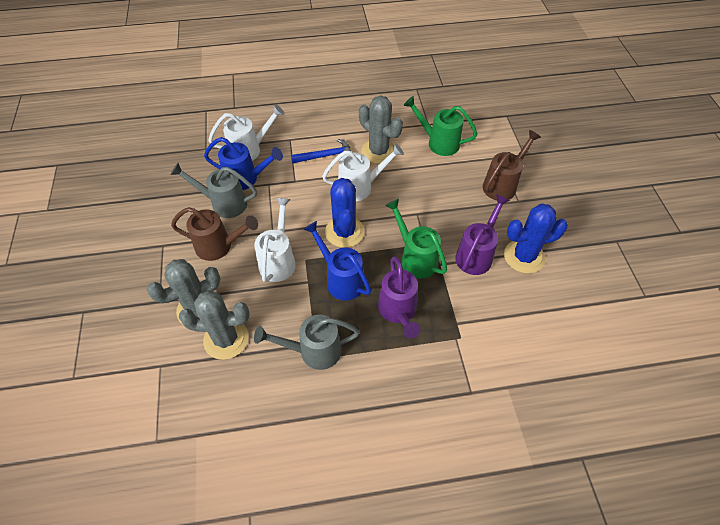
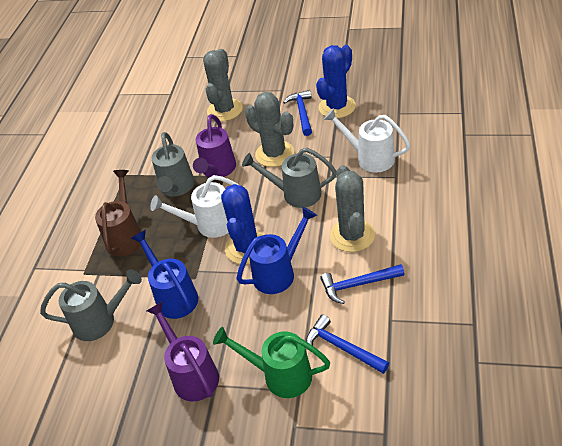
blue hammer: [291,139,351,164] = 1 -> [283,90,312,136] [306,315,389,374] [320,264,404,304] = 3
brown watering can: [171,207,258,261] [483,130,541,201] = 2 -> [95,170,142,256] = 1
green watering can: [385,199,447,278] [404,96,477,156] = 2 -> [213,327,330,398] = 1
grey watering can: [170,163,257,218] [254,315,360,370] = 2 -> [40,269,142,341] [152,132,195,197] [242,148,337,208] = 3
white watering can: [208,104,285,161] [254,198,296,283] [322,143,404,201] = 3 -> [150,175,239,238] [324,108,410,173] = 2

